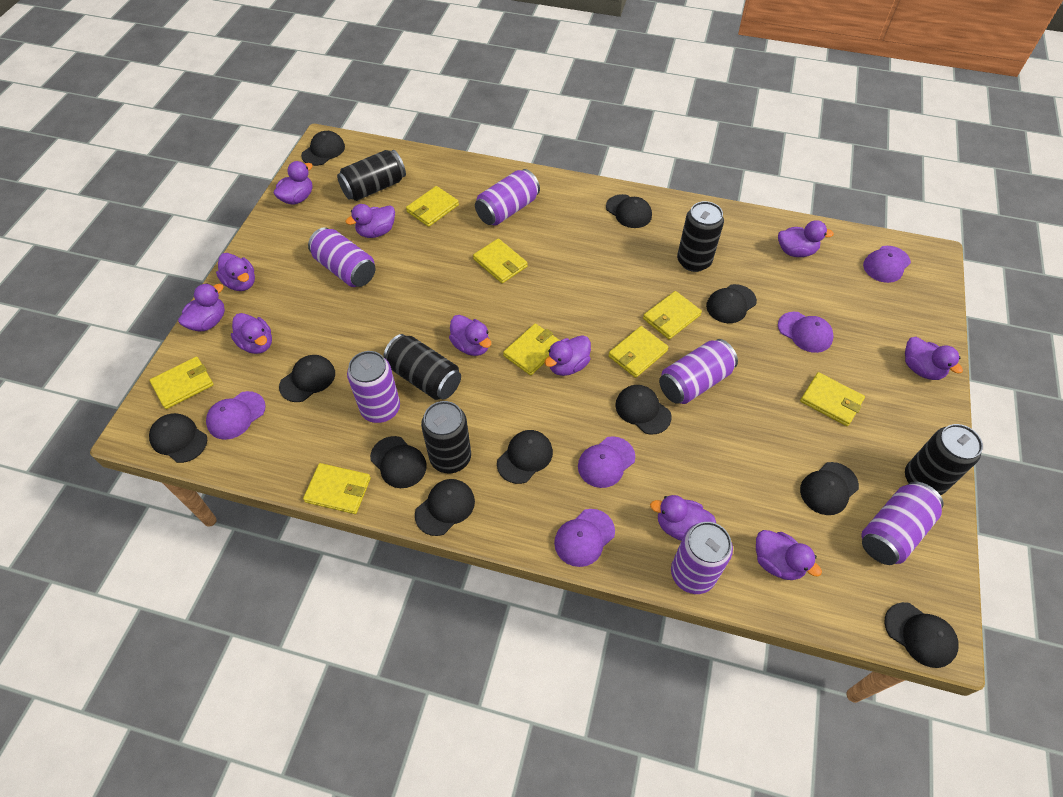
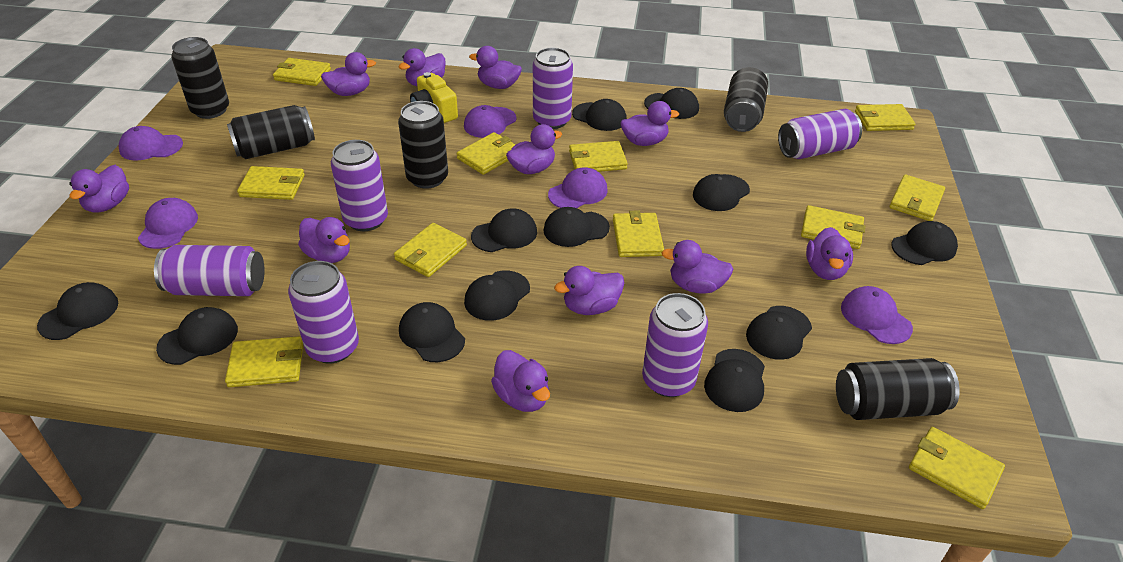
black cap: [149,413,207,463] [279,355,335,402] [301,131,345,166] [370,436,427,488] [415,479,475,536] [497,430,553,484] [606,194,652,228] [615,385,672,435] [706,284,757,323] [800,462,859,515] [884,602,958,668] = 11 -> [37,282,118,340] [156,307,238,365] [399,302,465,362] [464,271,530,321] [471,208,537,252] [543,207,610,247] [572,99,627,131] [644,88,699,119] [693,174,750,211] [704,349,765,412] [746,306,812,360] [892,221,958,265] = 12
yellow camera: none = 0 -> [410,72,458,123] = 1
yellow wallet: [150,357,214,409] [303,463,371,514] [406,186,459,227] [473,238,528,283] [503,323,560,375] [608,326,669,378] [643,291,702,339] [800,372,865,426] = 8 -> [225,336,303,387] [237,166,305,200] [273,58,331,86] [394,223,467,277] [457,132,516,175] [569,141,628,172] [613,210,664,257] [801,205,865,249] [855,104,915,131] [889,174,945,221] [909,427,1005,509] = 11

